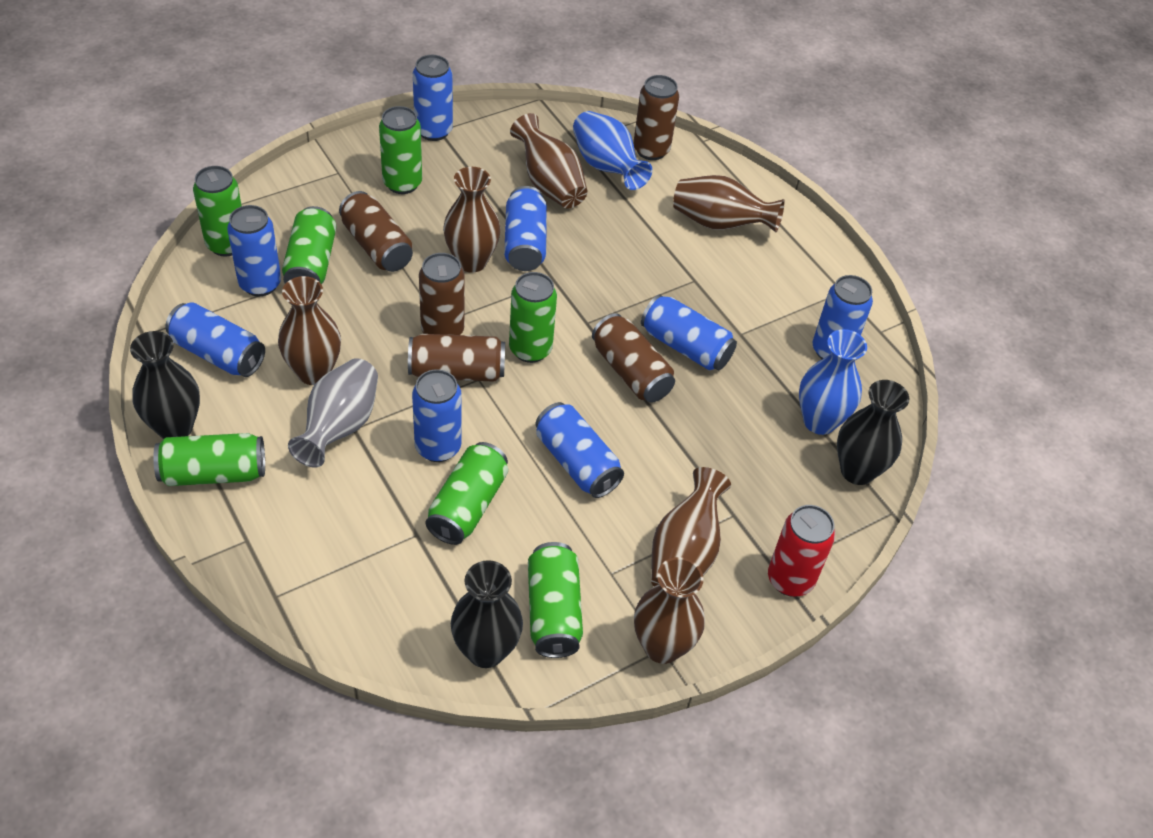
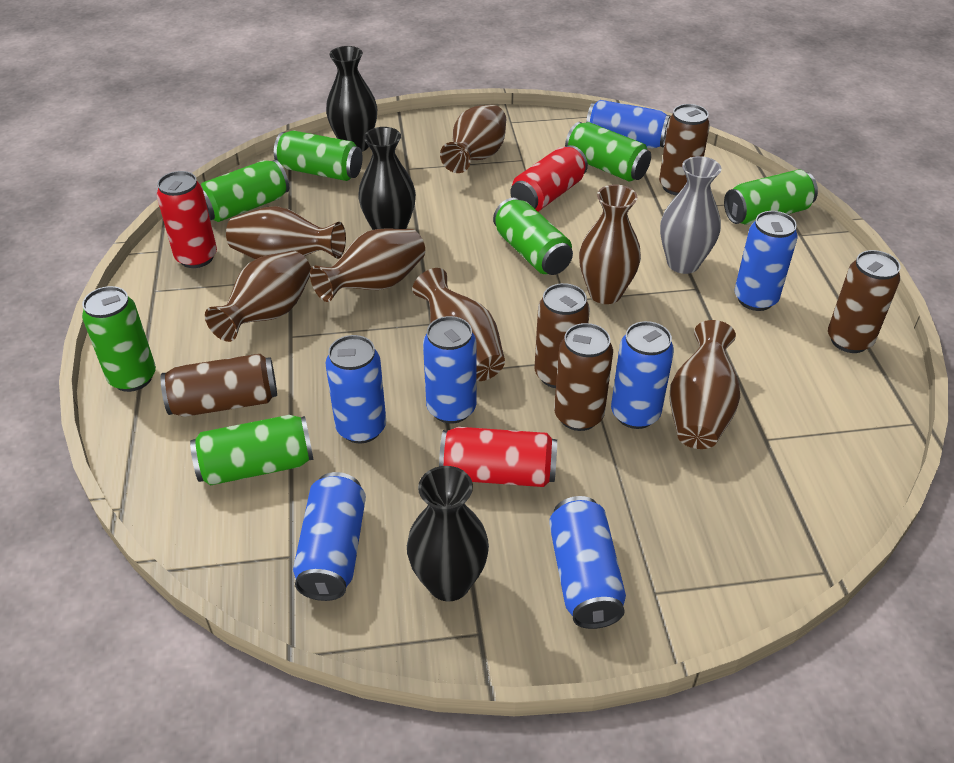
blue can: [165,302,265,377] [227,205,281,296] [412,369,462,462] [413,55,453,141] [504,186,547,271] [535,402,624,498] [641,294,737,370] [813,275,873,359] = 8 -> [293,472,366,601] [326,335,386,443] [423,316,477,424] [549,496,626,629] [586,100,671,149] [611,321,674,429] [734,211,798,311] = 7
blue vase: [573,111,653,190] [799,329,867,435] = 2 -> none = 0
brown vase: [278,276,341,385] [443,167,501,273] [510,113,588,209] [634,557,705,664] [651,467,731,586] [673,175,785,232] = 6 -> [205,251,311,342] [226,206,346,260] [310,228,425,302] [413,268,505,381] [440,105,506,173] [579,184,641,304] [670,320,740,449] = 7
red can: [768,505,835,597] = 1 -> [157,171,217,268] [439,427,557,487] [510,145,588,212] = 3

